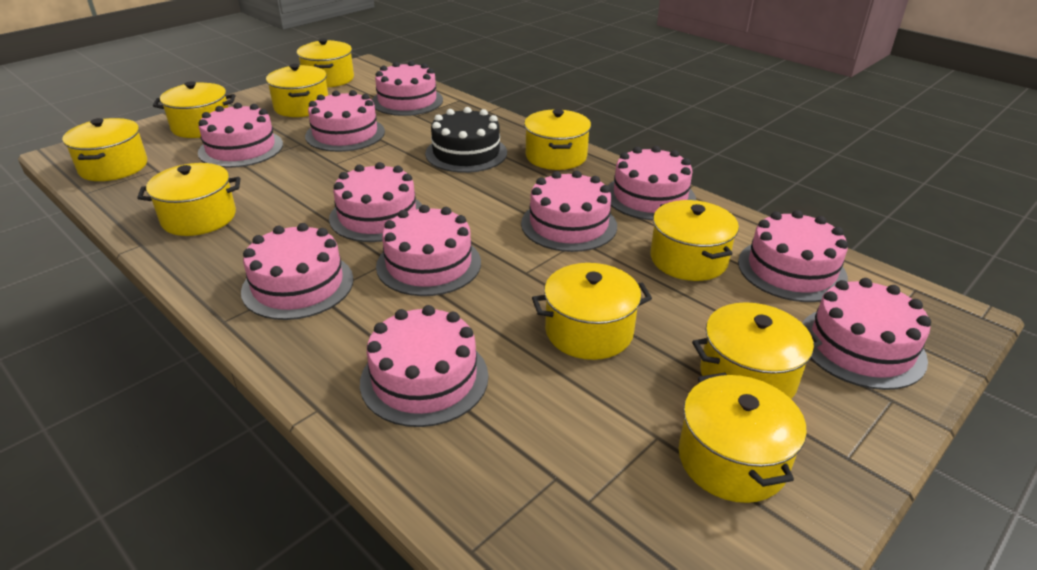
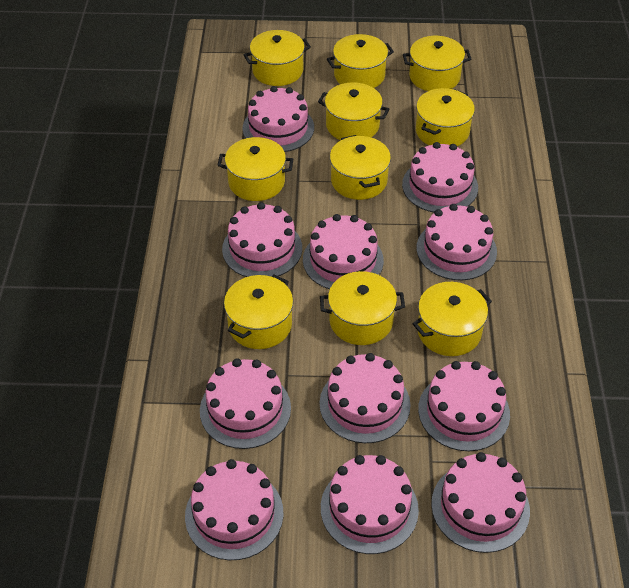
black cake: [425,107,507,173] = 1 -> none = 0

